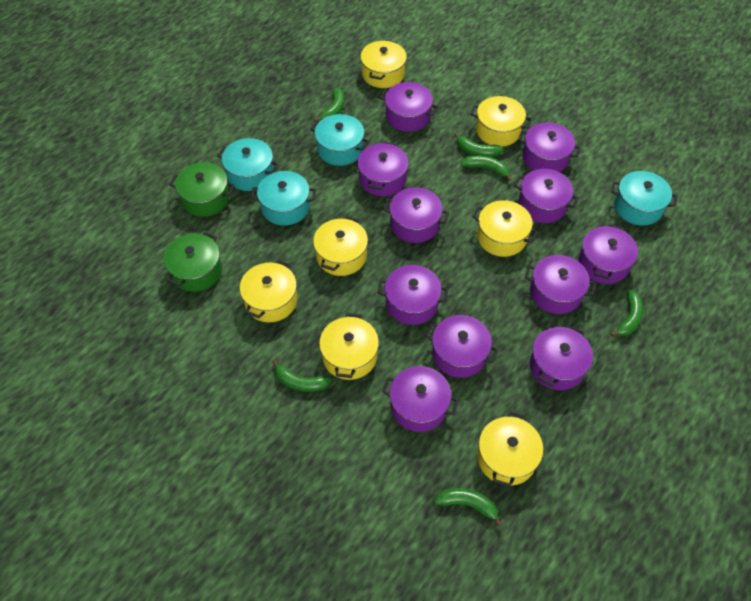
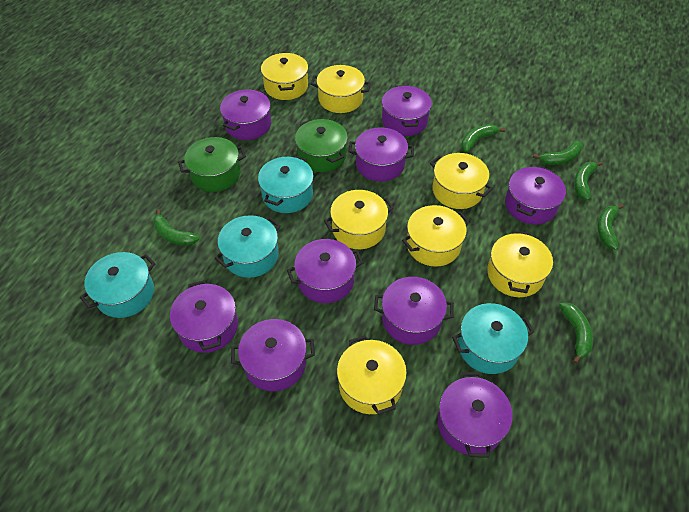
purple pot: [357,141,409,196] [377,265,448,325] [380,82,438,132] [382,366,459,432] [383,187,449,243] [425,315,498,378] [514,169,579,223] [518,122,581,172] [525,255,596,314] [530,325,593,390] [578,224,638,284] = 11 -> [170,280,238,353] [220,90,271,140] [231,319,315,391] [287,239,364,303] [348,128,414,181] [374,277,454,345] [382,85,432,136] [437,372,513,458] [505,166,566,225] = 9

